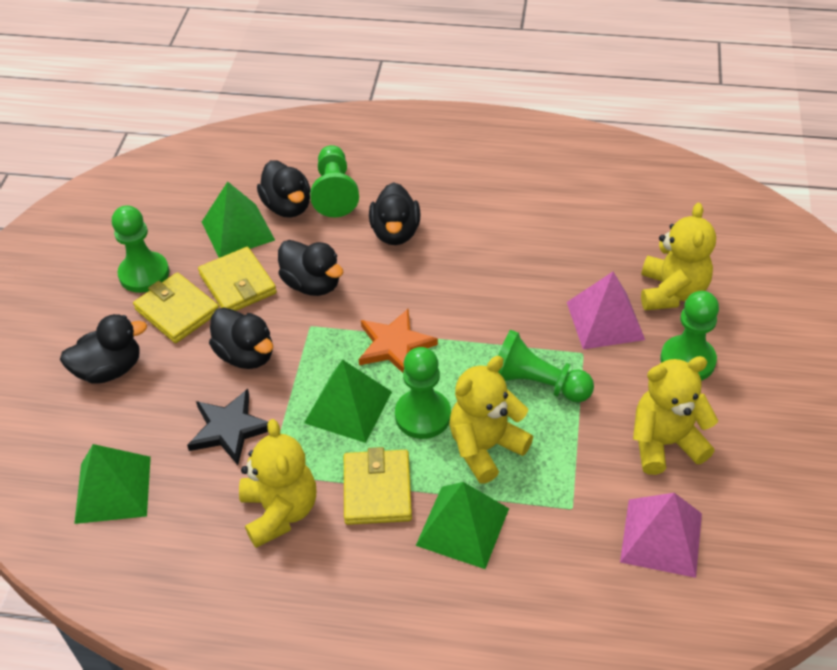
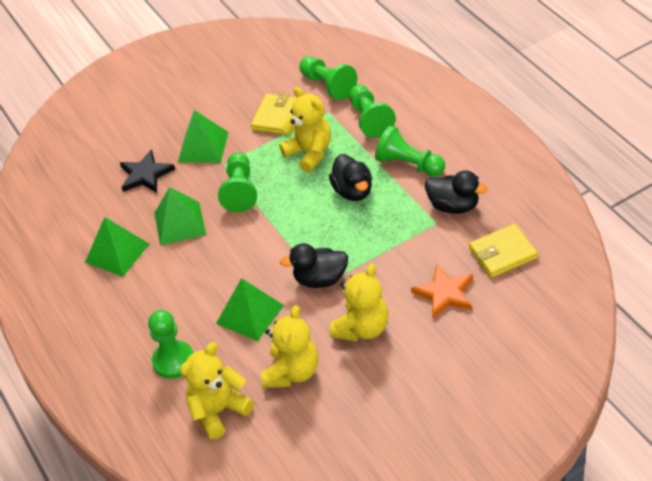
black duck: [60,314,147,384] [209,308,273,369] [257,160,311,218] [278,240,344,296] [369,182,421,245] = 5 -> [280,243,348,288] [329,154,372,201] [425,171,488,214] = 3
pink pyramid: [567,272,645,349] [620,493,702,578] = 2 -> none = 0
yellow wallet: [133,272,219,343] [198,247,277,311] [344,447,412,525] = 3 -> [251,93,296,135] [469,224,538,278] = 2

